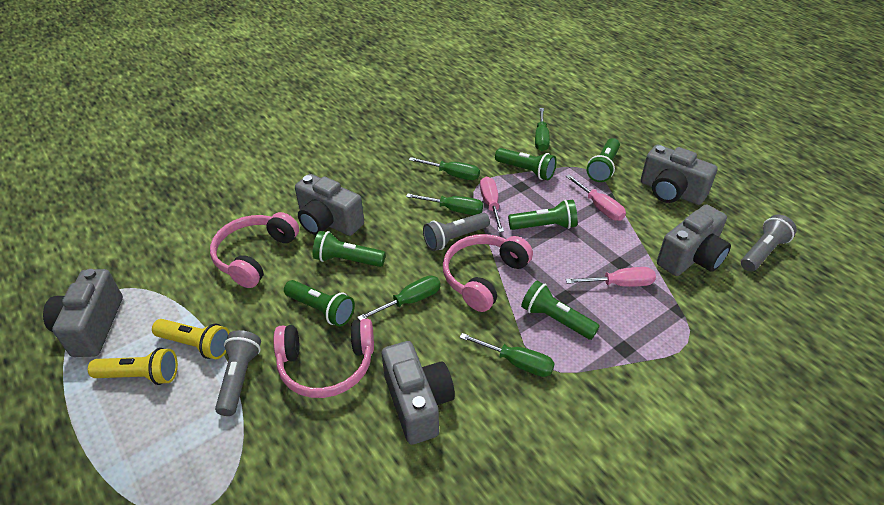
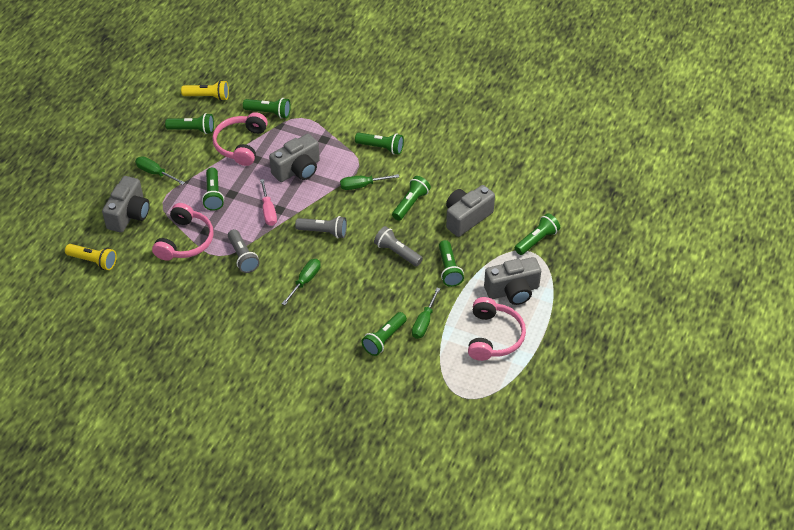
green flashlight: [284,280,355,327] [312,231,386,267] [495,148,557,181] [508,199,578,230] [521,281,600,340] [587,138,620,182] = 6 -> [165,113,214,134] [202,168,224,211] [243,98,291,119] [355,133,404,155] [362,312,407,356] [392,176,431,221] [439,240,464,287] [515,213,560,255] = 8
green screwdriver: [357,275,441,320] [406,193,483,215] [409,157,480,180] [460,333,555,377] [535,108,550,151] = 5 -> [135,156,185,185] [282,259,321,305] [340,174,399,190] [412,288,440,339] = 4
grey camera: [43,269,123,357] [295,174,364,236] [382,341,455,445] [641,145,718,205] [657,204,731,276] = 5 -> [102,176,150,233] [269,133,320,182] [446,185,495,237] [484,257,541,305] = 4
pink screwdriver: [480,177,504,232] [566,174,626,221] [566,267,656,287] = 3 -> [260,179,277,226] = 1

